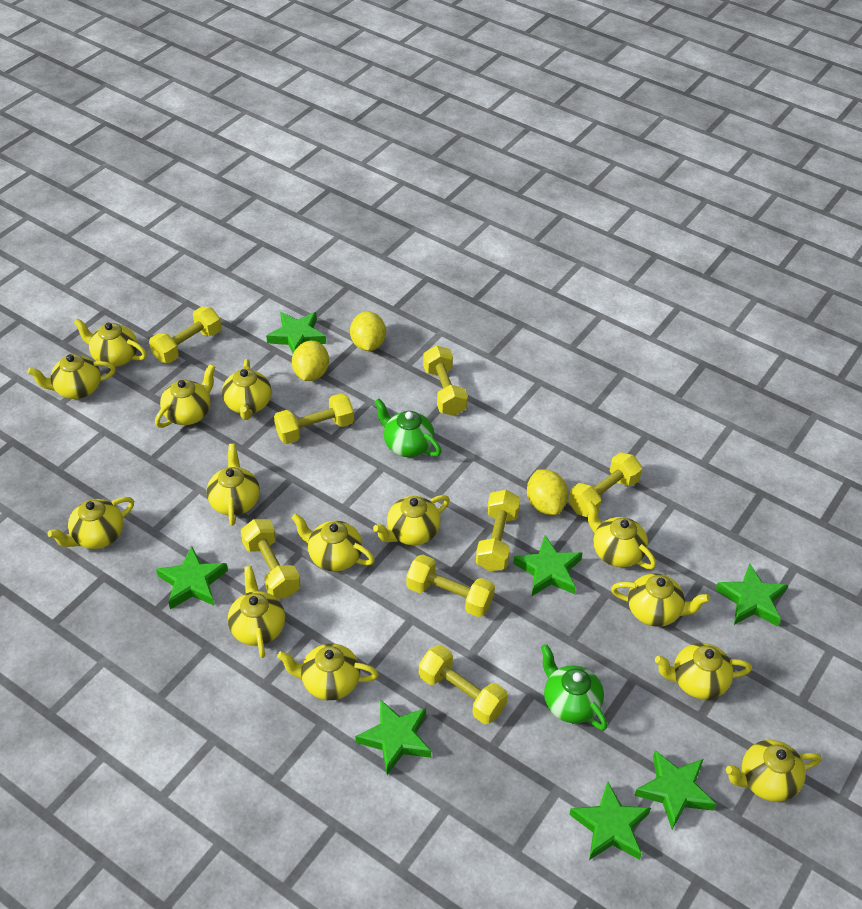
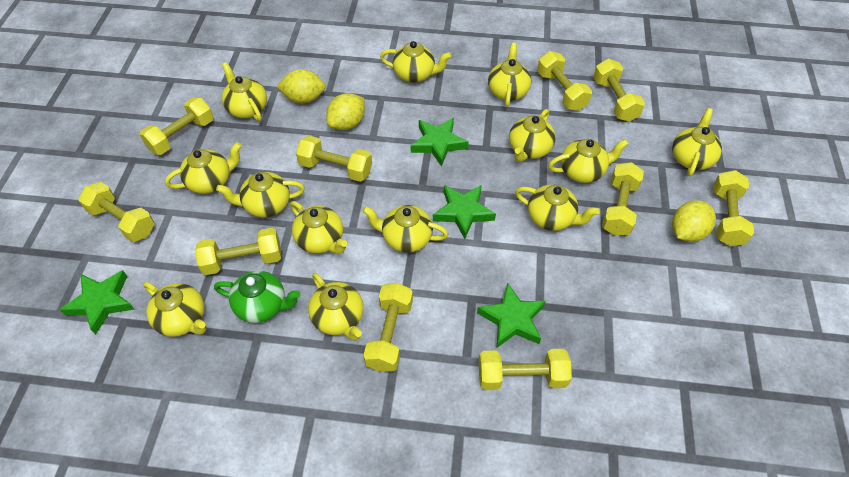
green star: [156,546,228,609] [266,312,326,353] [355,700,431,775] [513,535,582,596] [569,782,651,860] [634,750,716,829] [715,563,788,626] = 7 -> [59,270,135,335] [411,118,469,167] [433,185,496,239] [477,282,546,348] = 4
green teapot: [374,399,442,457] [541,644,608,731] = 2 -> [214,271,301,323] = 1
yellow dumbbell: [149,307,222,363] [241,519,301,599] [274,393,354,444] [406,555,495,617] [419,645,508,724] [423,345,468,416] [476,490,520,571] [568,452,642,517] = 8 -> [78,182,155,242] [140,97,214,155] [195,228,281,275] [296,136,372,182] [363,283,413,372] [479,349,572,390] [537,51,592,111] [593,59,645,122] [602,162,644,236] [713,170,754,246] = 10
yellow teapot: [28,354,116,399] [48,497,134,549] [73,318,147,367] [155,364,215,428] [207,444,260,526] [222,359,271,420] [228,566,285,658] [277,644,379,700] [292,513,375,572] [373,495,450,546] [586,501,656,569] [611,573,710,627] [655,643,752,700] [726,740,822,802] = 14 -> [143,282,207,337] [165,142,242,194] [216,172,305,218] [222,62,267,121] [290,201,347,254] [308,273,364,341] [362,205,448,253] [380,41,451,83] [488,43,531,107] [509,109,556,162] [515,184,599,231] [548,139,629,183] [672,108,722,176] = 13

